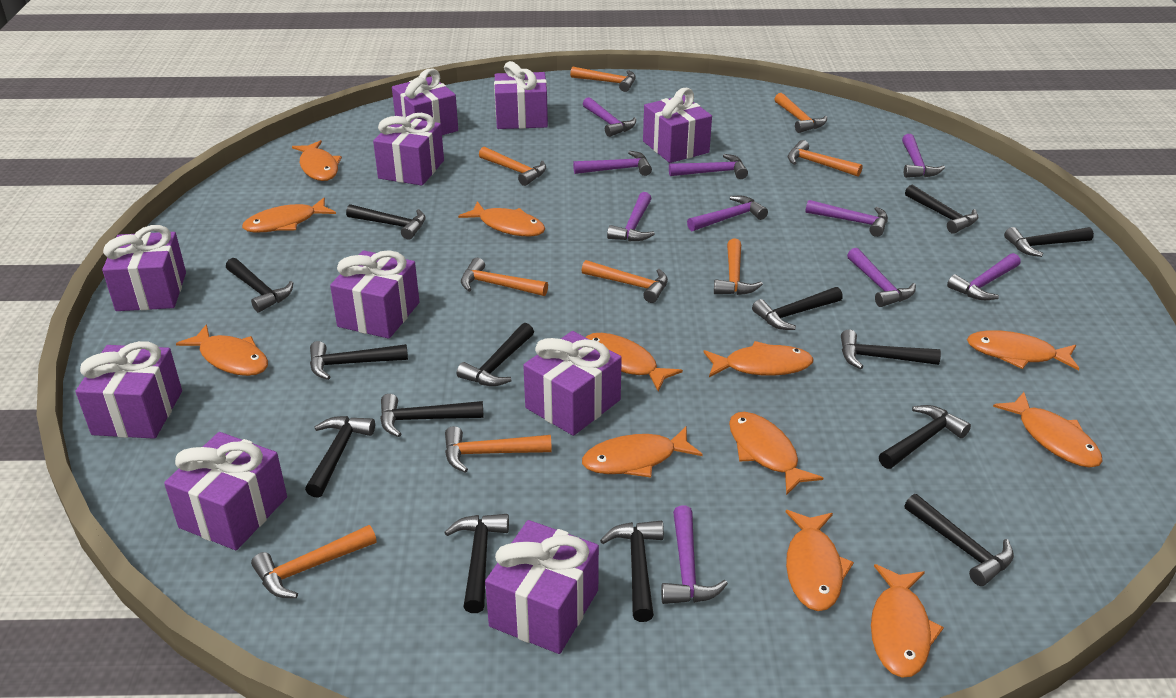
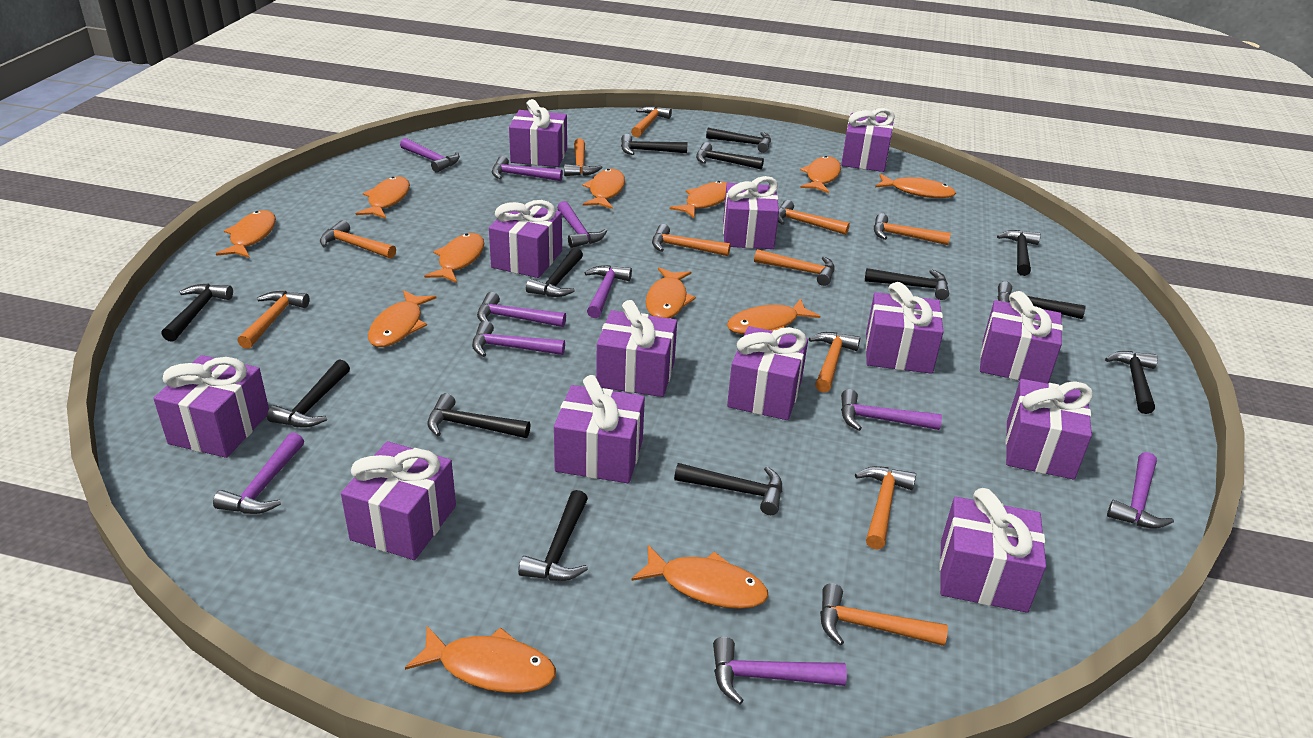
black hammer: [226,258,293,313] [305,416,375,498] [310,341,408,380] [346,204,426,240] [380,394,483,437] [444,514,509,613] [457,323,534,386] [600,521,664,622] [752,287,843,330] [841,329,941,369] [879,405,971,469] [904,494,1014,586] [905,185,978,234] [1004,227,1094,257] = 14 -> [161,283,233,342] [267,359,350,428] [427,393,530,438] [518,490,588,581] [526,248,583,297] [621,134,687,155] [674,463,782,515] [696,142,764,169] [706,128,771,153] [865,268,949,300] [997,230,1041,276] [997,281,1086,319] [1105,351,1158,414] = 13
orange hammer: [251,525,377,598] [445,426,552,473] [461,258,548,296] [479,147,546,186] [570,67,636,92] [581,260,668,303] [714,239,763,295] [775,93,827,133] [788,140,862,177] = 9 -> [237,291,309,349] [320,220,396,259] [564,139,603,176] [631,106,672,137] [652,224,731,256] [754,249,835,286] [778,200,850,235] [809,332,860,393] [820,583,948,646] [855,466,916,550] [874,213,951,245] = 11
purple gift: [75,341,182,439] [102,225,186,311] [164,432,287,550] [330,250,419,339] [373,113,444,185] [392,69,458,135] [485,520,599,654] [494,61,548,129] [523,331,622,436] [643,88,712,163] = 10 -> [153,355,269,458] [341,441,456,560] [489,200,562,278] [509,99,567,167] [554,375,645,483] [596,300,677,397] [723,176,779,249] [727,326,808,420] [841,108,895,172] [865,282,944,374] [939,488,1046,613] [980,291,1063,384] [1006,379,1093,480] = 13

